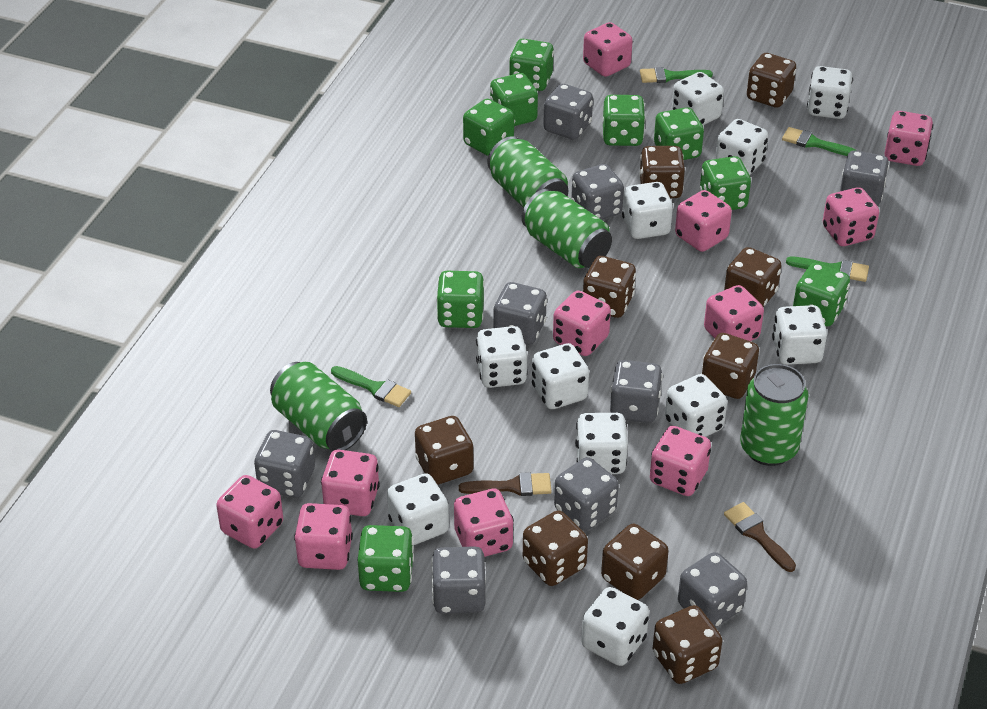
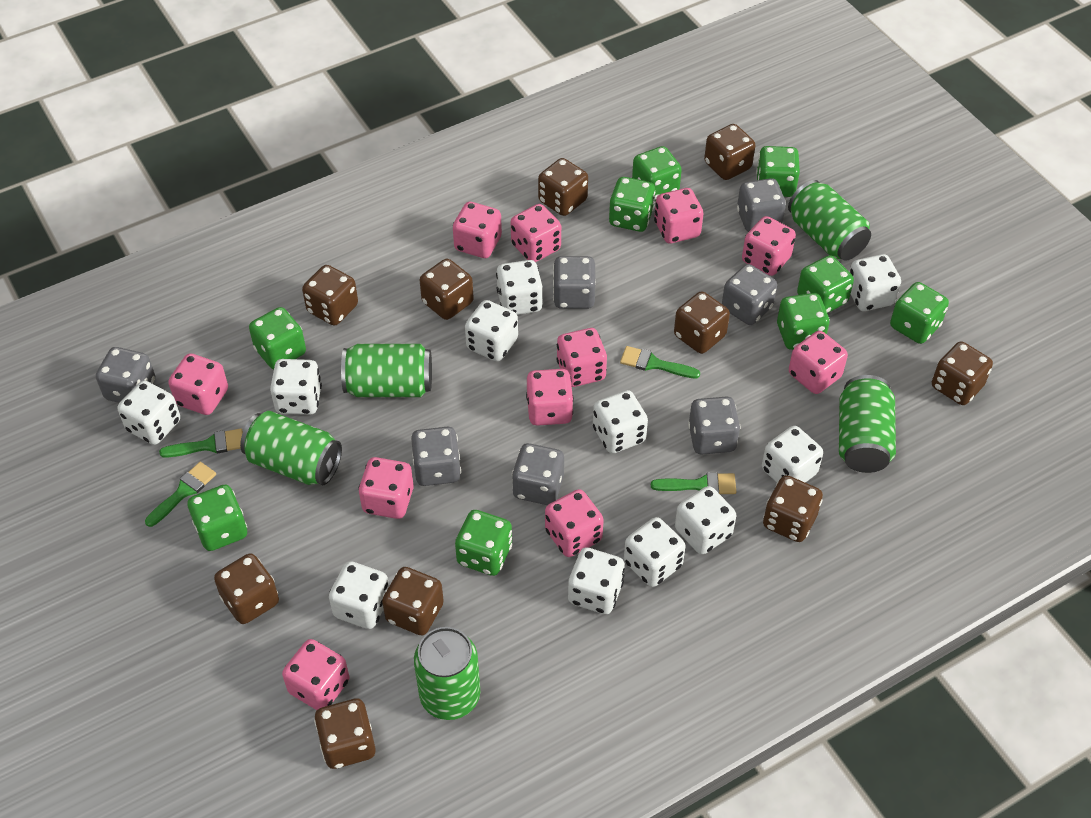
brown brush: [459,472,552,496] [724,502,796,572] = 2 -> none = 0
brown dice: [415,416,474,485] [523,510,588,586] [583,256,636,318] [601,524,669,600] [639,146,685,198] [652,605,722,684] [702,333,759,399] [724,247,782,307] [747,53,796,108] = 9 -> [214,553,279,624] [302,265,358,326] [314,698,376,769] [382,567,444,635] [420,259,474,320] [538,158,588,216] [674,291,730,354] [704,124,755,180] [763,475,823,542] [932,341,993,405] = 10
green can: [270,362,367,451] [487,136,568,208] [522,189,612,268] [740,364,809,466] = 4 -> [240,411,342,485] [341,344,432,397] [414,627,480,720] [788,180,871,261] [839,375,896,473] = 5
grey dice: [254,430,315,497] [431,546,486,614] [493,282,547,345] [543,84,593,140] [554,457,619,531] [571,164,624,220] [610,360,663,423] [678,552,747,628] [840,150,889,206] = 9 -> [96,347,155,403] [411,427,461,486] [512,443,564,505] [553,256,596,309] [688,397,741,455] [722,264,777,325] [737,178,786,232] = 7

